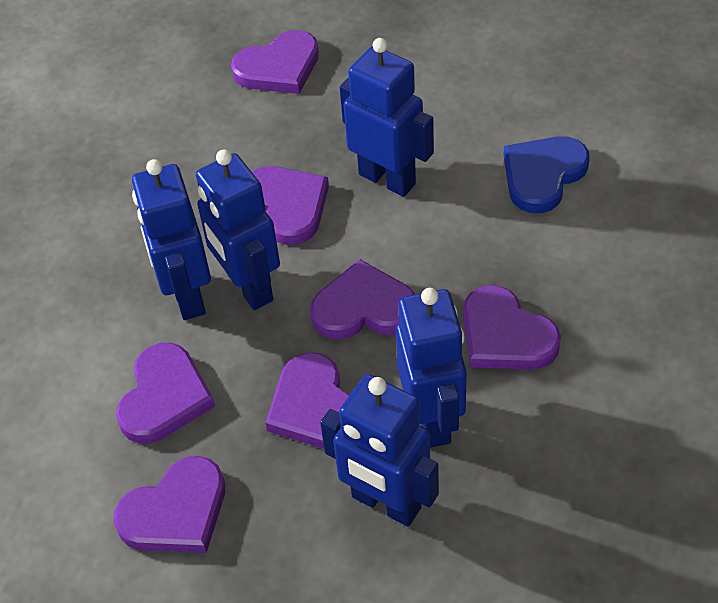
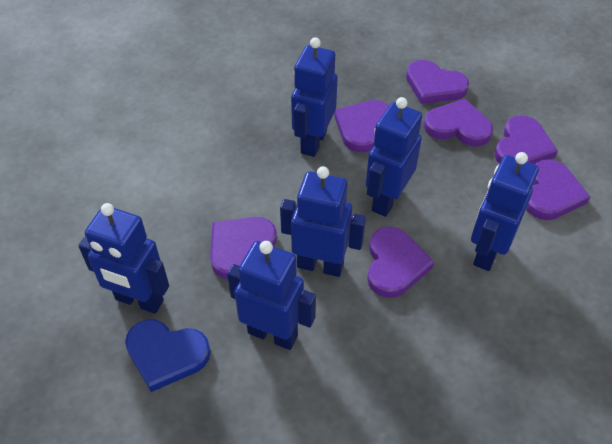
blue robot: [132,159,211,320] [196,150,280,310] [320,374,439,527] [340,38,434,197] [395,288,467,448] = 5 -> [78,203,169,314] [227,241,316,350] [280,166,366,277] [291,37,338,157] [366,97,422,217] [471,152,539,271] = 6

